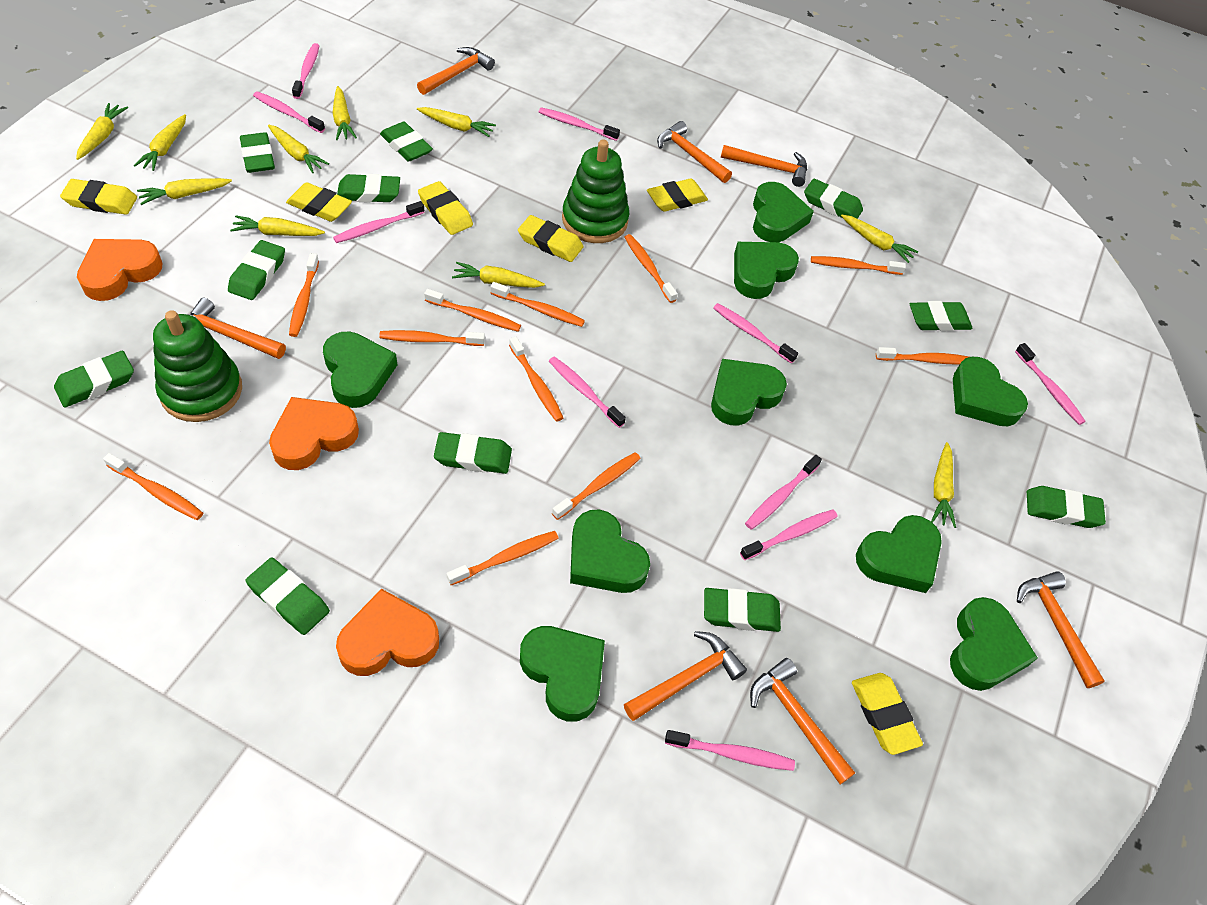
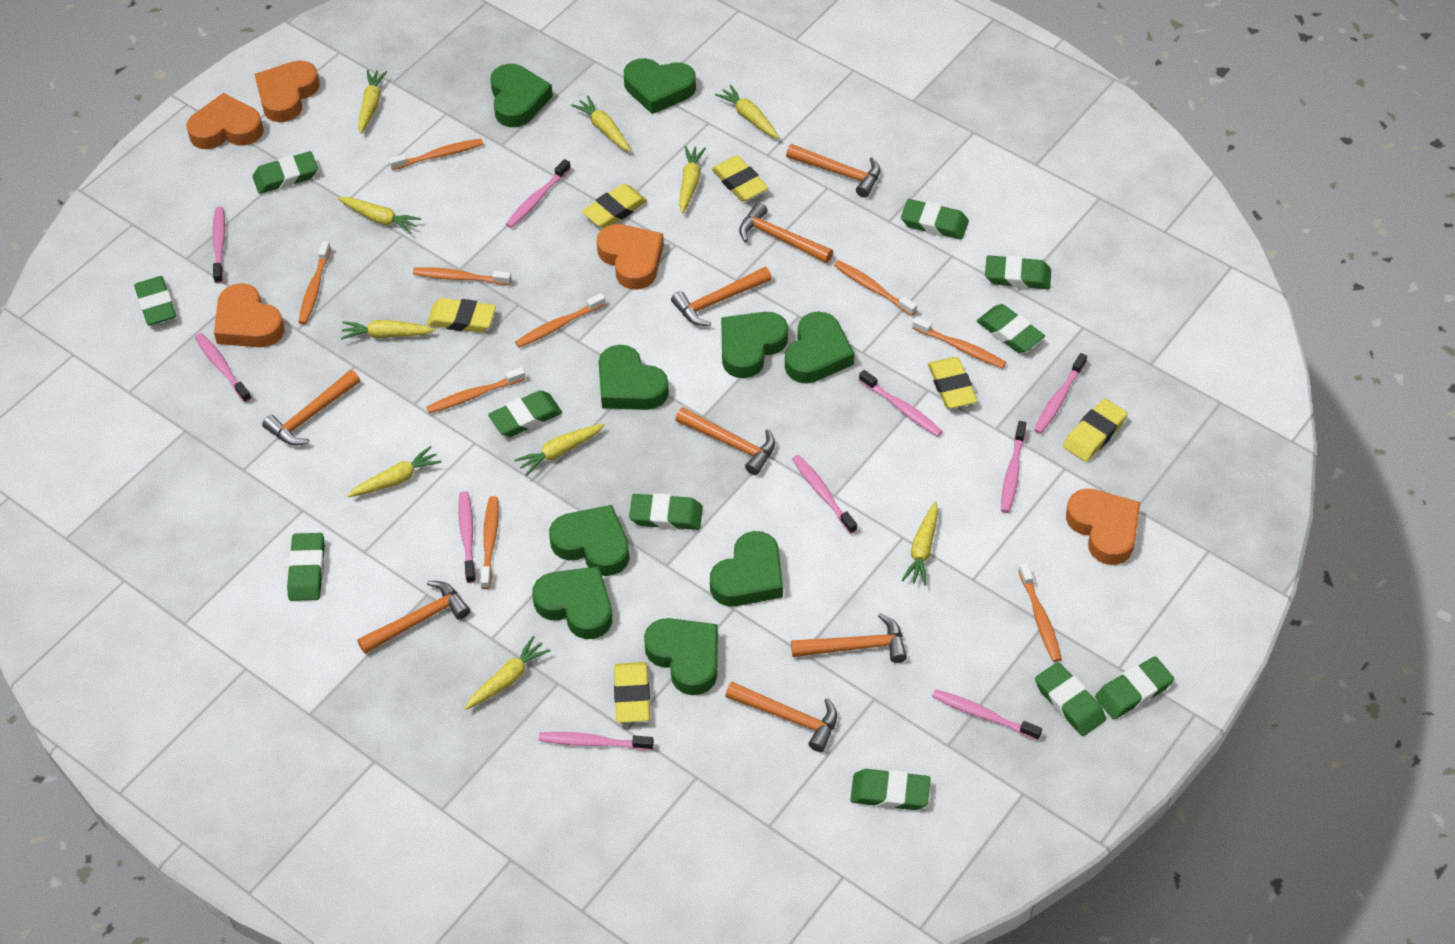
green stacking toy: [153,310,242,422] [562,140,629,243] = 2 -> none = 0
orange hammer: [188,298,286,359] [417,47,495,95] [624,631,747,721] [657,121,732,183] [721,145,807,187] [750,658,855,785] [1017,571,1105,688] = 7 -> [262,370,360,445] [357,581,470,654] [671,267,772,326] [675,407,775,475] [725,682,837,752] [739,202,833,263] [786,144,880,198] [791,613,907,663] = 8
orange heart: [77,239,162,301] [269,397,359,470] [336,589,439,676] = 3 -> [186,93,264,149] [214,283,284,347] [254,60,320,122] [597,224,664,289] [1066,489,1140,565] = 5
orange toothbrush: [103,453,203,520] [289,253,319,337] [379,330,485,346] [424,289,521,332] [446,531,559,585] [490,282,585,327] [509,337,563,422] [552,452,641,520] [625,234,678,303] [811,256,906,275] [876,347,969,365] = 11 -> [298,241,331,324] [389,138,483,170] [413,267,512,285] [426,367,525,414] [480,496,499,589] [515,293,606,348] [834,260,917,316] [912,317,1006,369] [1018,563,1062,662] = 9

